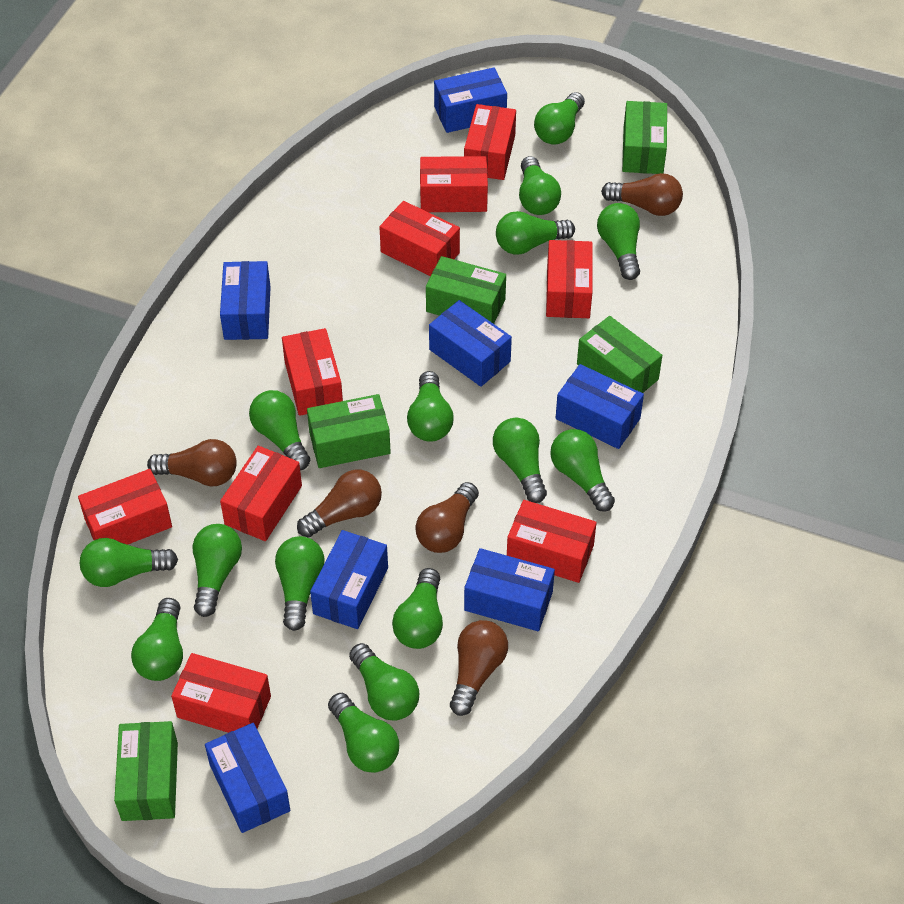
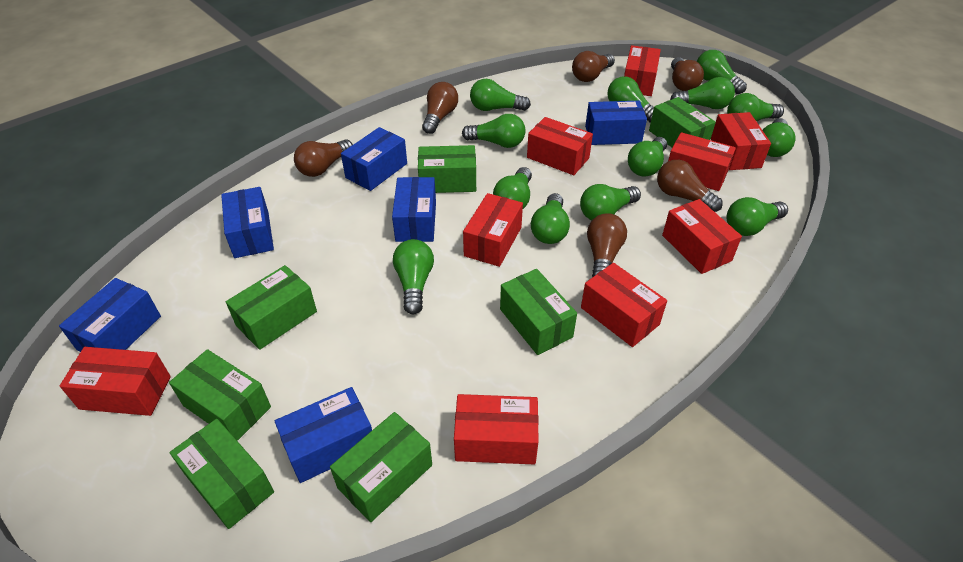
blue box: [205,723,290,833] [220,261,271,340] [310,530,388,629] [429,300,512,387] [434,68,507,133] [464,548,555,631] [556,364,644,449] = 7 -> [59,278,161,352] [221,187,274,258] [275,387,372,483] [341,127,407,191] [392,177,436,242] [585,101,647,145] = 6
brown light bulb: [147,439,237,486] [297,469,382,538] [415,482,479,553] [450,620,508,716] [601,173,683,216] = 5 -> [294,139,353,177] [422,82,458,134] [572,51,615,82] [587,213,627,277] [657,160,723,212] [671,57,704,91] = 6
green box: [114,721,178,821] [307,394,391,468] [426,256,506,324] [577,316,662,393] [622,101,667,174] = 5 -> [169,349,271,441] [170,419,274,529] [226,265,317,350] [330,412,432,522] [418,145,476,193] [500,269,577,355] [649,97,716,147] = 7
green light bulb: [80,538,178,587] [131,598,183,681] [193,524,242,617] [249,390,311,470] [275,536,325,631] [328,693,399,773] [349,643,419,721] [392,568,443,649] [407,371,454,442] [493,418,547,503] [496,211,575,254] [519,156,561,215] [534,92,585,145] [550,429,615,512] [597,203,640,280] = 15 -> [393,239,434,314] [462,114,526,148] [470,79,531,111] [493,167,532,209] [531,193,570,244] [580,184,641,220] [607,76,654,123] [628,137,667,176] [670,77,735,109] [697,50,747,94] [727,93,784,122] [727,197,788,236] [763,118,795,157] = 13

